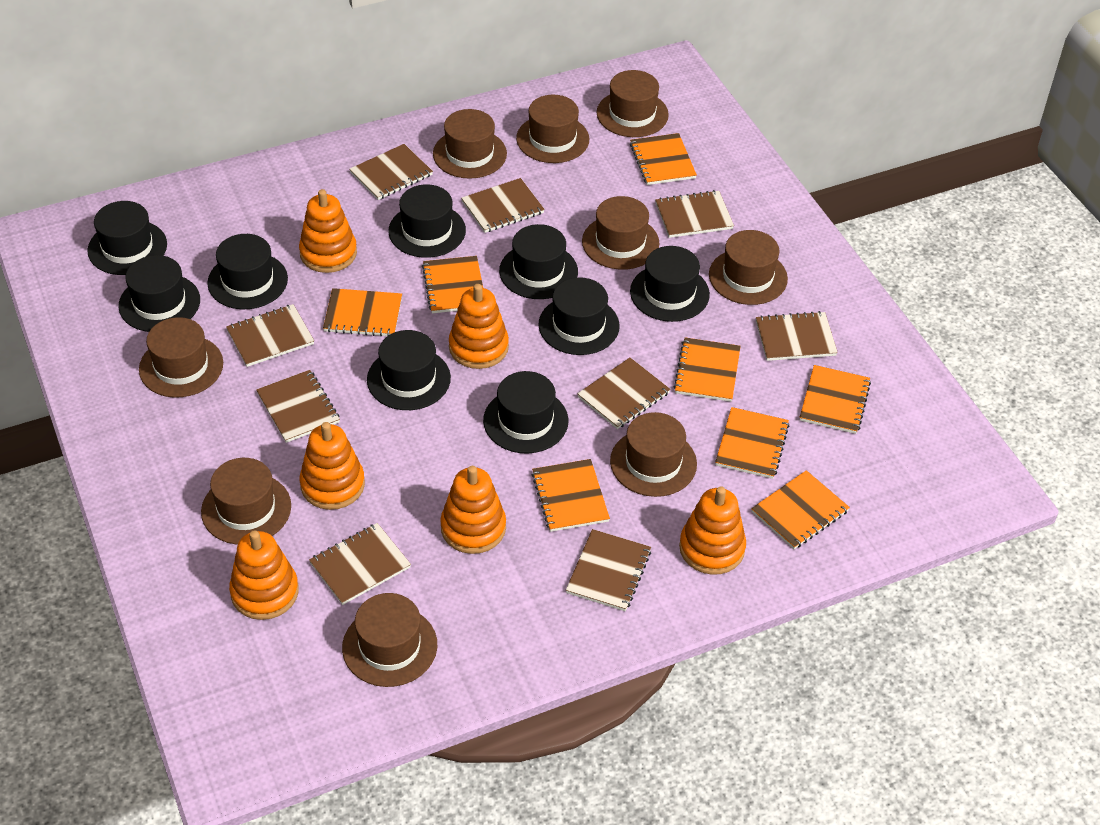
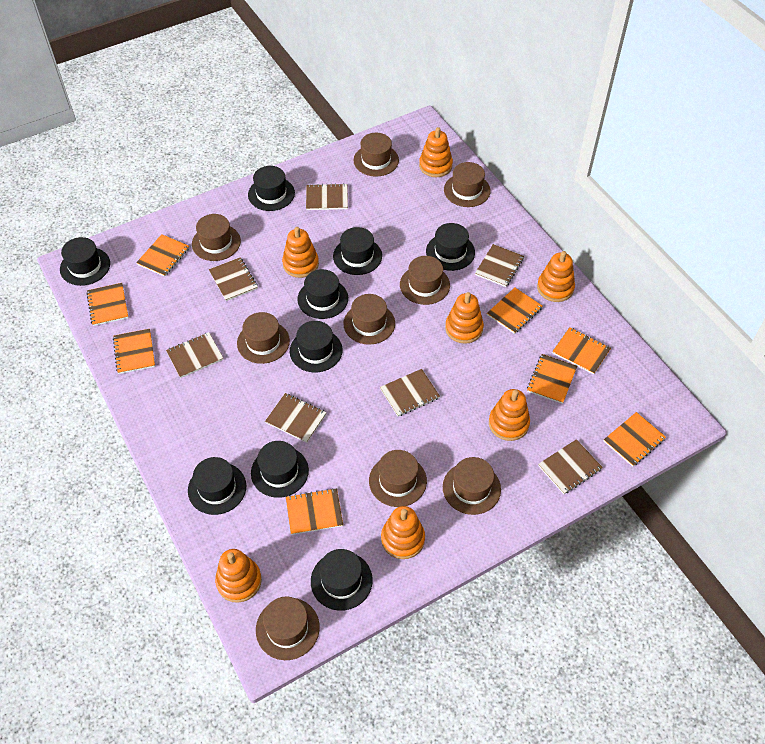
brown notebook: [226,304,314,367] [256,370,340,443] [309,523,411,605] [349,144,433,200] [461,178,545,233] [566,529,651,611] [577,358,670,429] [655,190,734,238] [756,311,838,361] = 9 -> [166,332,224,378] [209,257,258,301] [265,393,327,443] [306,183,348,210] [380,369,440,417] [475,244,524,287] [538,439,603,494] = 7
orange stacking toy: [229,530,299,620] [299,189,357,273] [300,422,365,510] [440,466,506,554] [449,284,509,369] [679,486,746,575] = 6 -> [215,549,262,603] [282,227,319,278] [381,506,425,559] [419,127,453,177] [445,292,484,344] [489,389,530,441] [537,251,575,302] = 7

